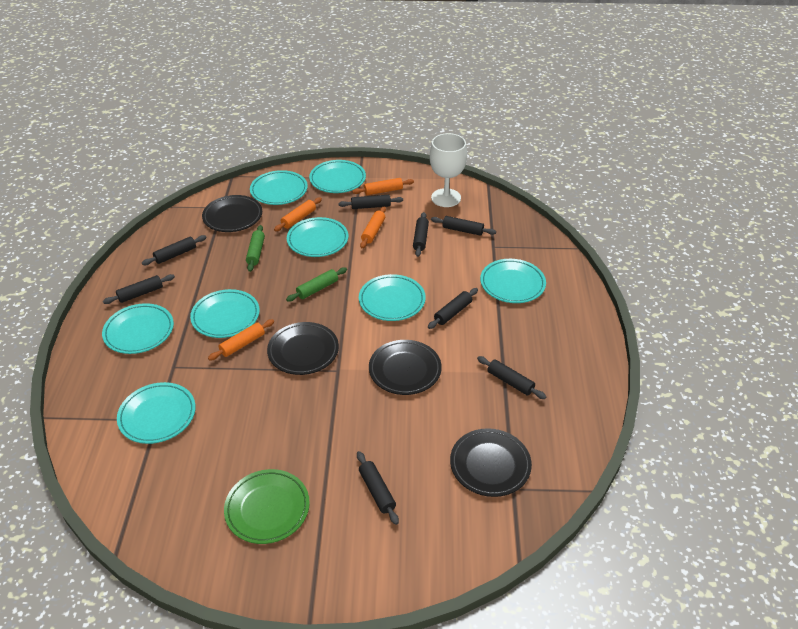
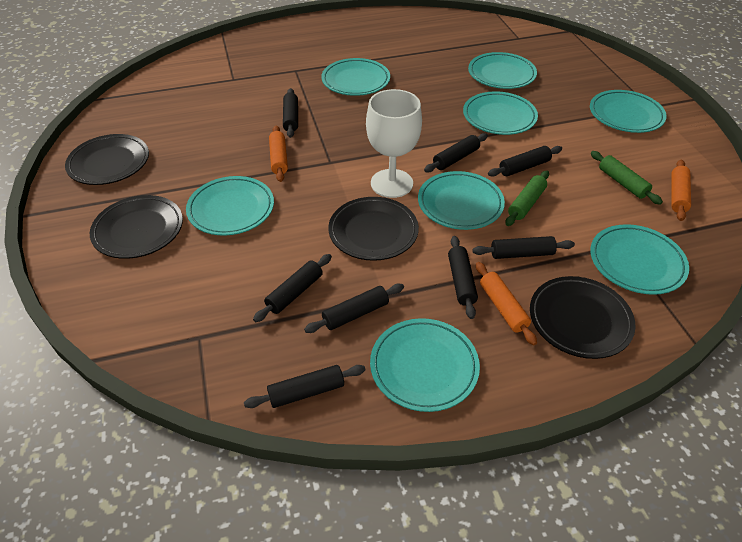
green plate: [224,469,310,544] = 1 -> none = 0
orange rolling pin: [208,319,274,361] [274,197,322,231] [352,178,414,195] [360,206,386,248] = 4 -> [269,125,288,182] [476,262,537,345] [671,160,691,221] = 3

